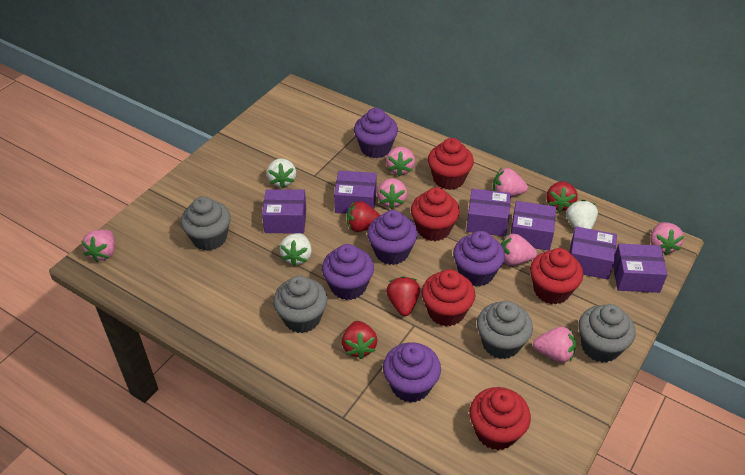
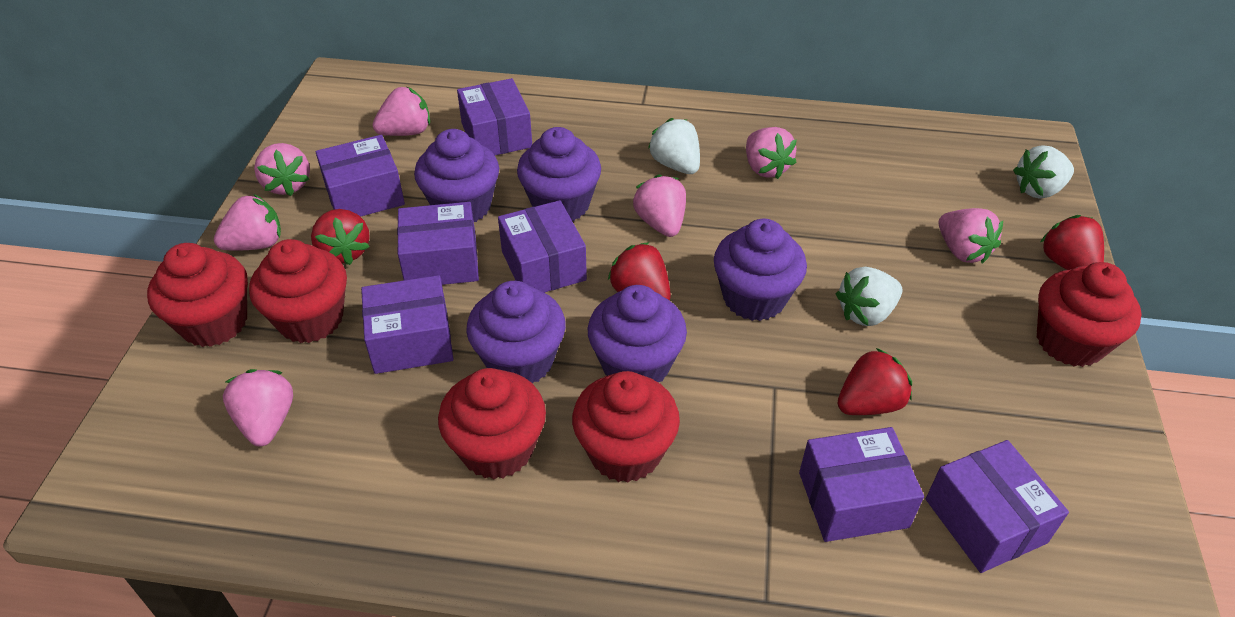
grey cupcake: [181,197,231,251] [273,276,328,333] [477,301,533,359] [578,304,635,362] = 4 -> none = 0
purple box: [262,189,306,233] [334,171,377,214] [466,189,511,237] [511,201,556,251] [569,226,617,280] [613,244,668,293] = 6 -> [316,135,405,217] [361,275,454,374] [397,202,479,285] [457,78,532,155] [498,200,587,292] [799,427,924,542] [926,440,1069,573] = 7

